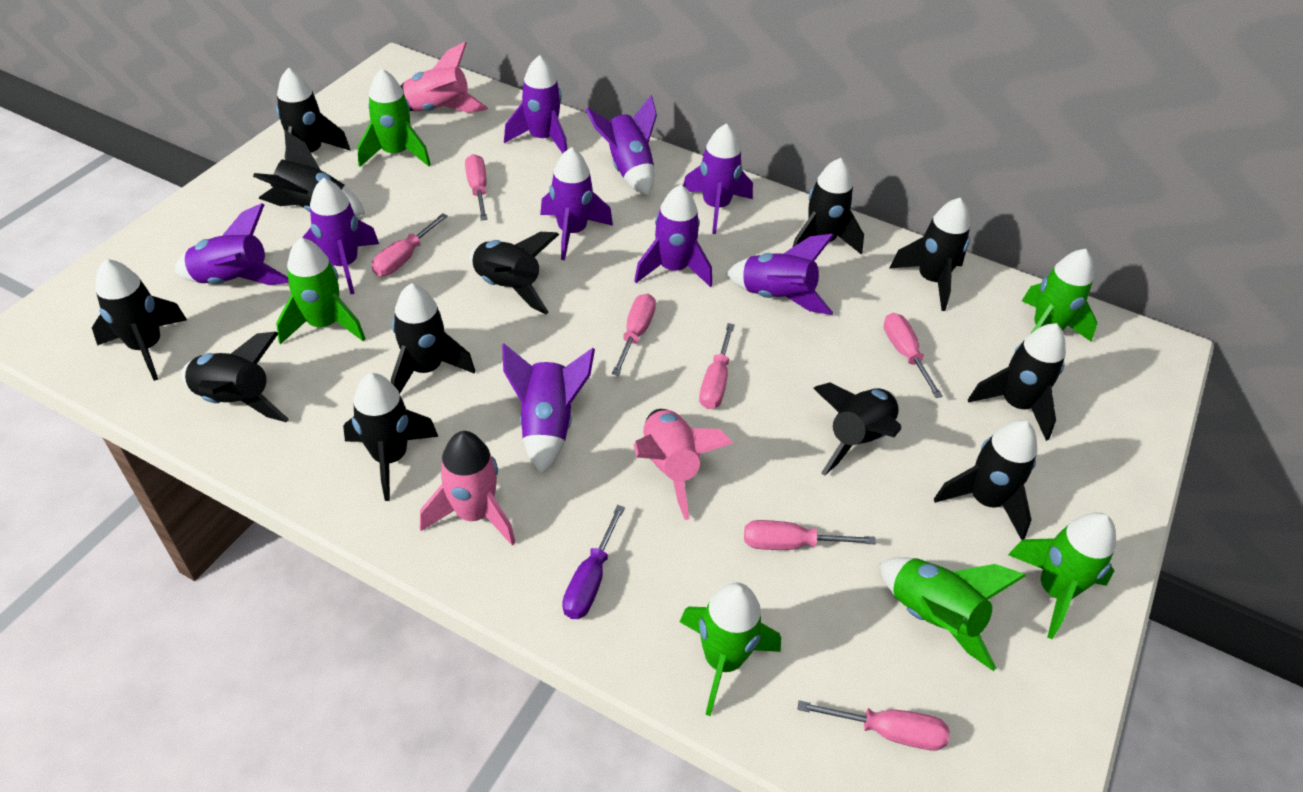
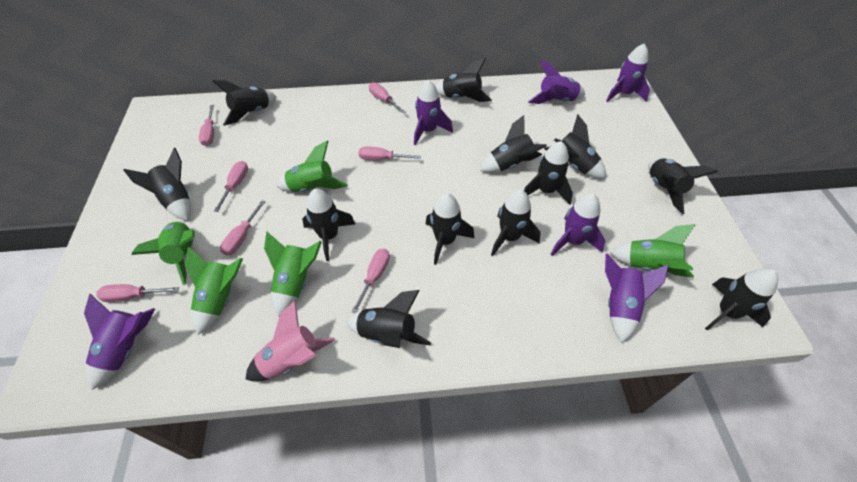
green rocket: [276,238,365,344] [357,69,431,167] [680,583,781,716] [880,557,1026,671] [1008,513,1116,639] [1022,249,1097,342] = 6 -> [132,221,195,285] [185,247,243,335] [264,231,322,316] [277,141,348,192] [610,224,696,278] = 5
pink rocket: [400,42,488,113] [420,431,516,546] [634,409,733,520] = 3 -> [245,301,335,382] = 1
purple rocket: [174,203,289,285] [302,178,379,294] [502,344,595,475] [504,55,568,154] [540,147,613,260] [585,95,657,196] [634,185,712,287] [683,123,753,234] [726,234,834,315] = 9 -> [84,294,155,390] [414,80,453,145] [528,60,585,104] [550,193,605,256] [605,253,669,342] [606,44,650,102] = 6
purple screwdriver: [562,505,625,619] = 1 -> none = 0

